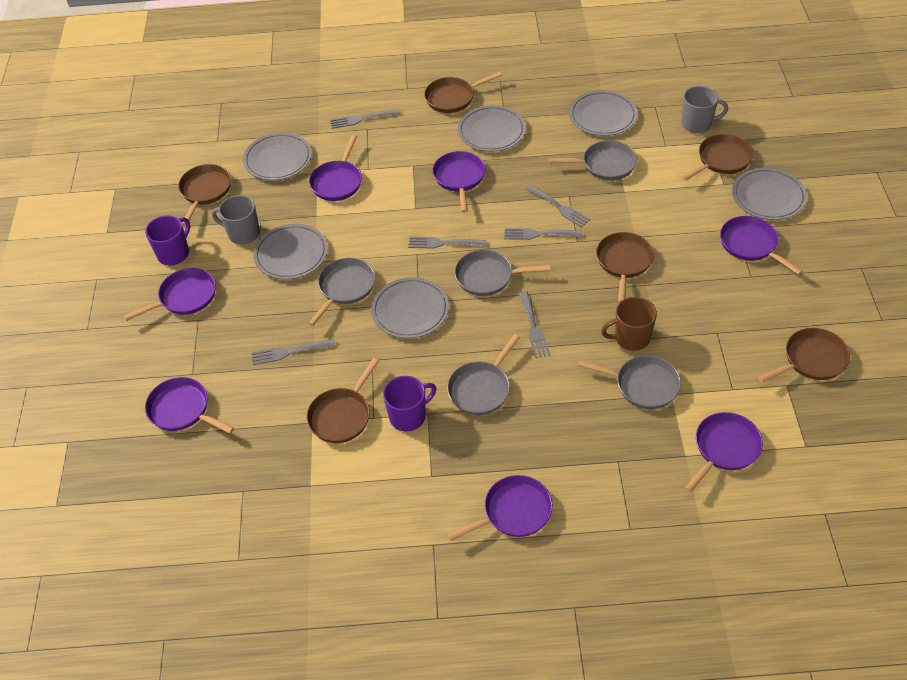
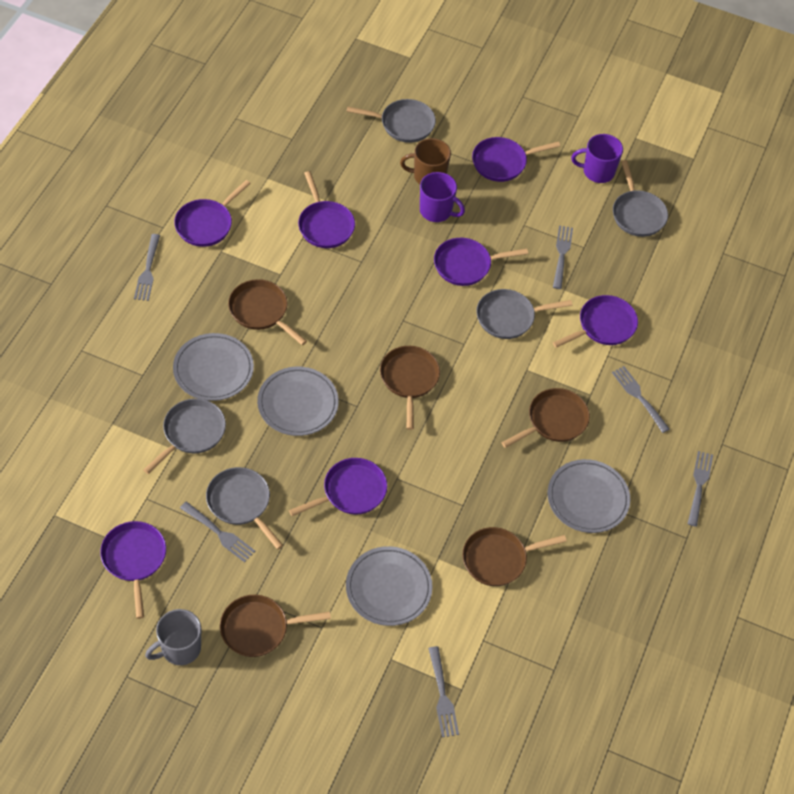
brown pan: [178,164,231,226] [307,358,379,443] [424,72,502,113] [596,232,654,303] [681,134,753,181] [758,328,850,383] = 6 -> [220,595,331,657] [228,279,307,345] [380,346,440,430] [462,527,567,586] [501,388,590,448] = 5
grey mug: [212,195,260,245] [681,86,728,133] = 2 -> [145,609,201,665] = 1
grey plate: [243,133,312,180] [253,224,328,280] [371,277,449,338] [458,105,526,152] [569,90,637,136] [732,168,807,220] = 6 -> [173,333,254,401] [257,367,339,436] [346,546,433,626] [547,459,630,533] = 4

